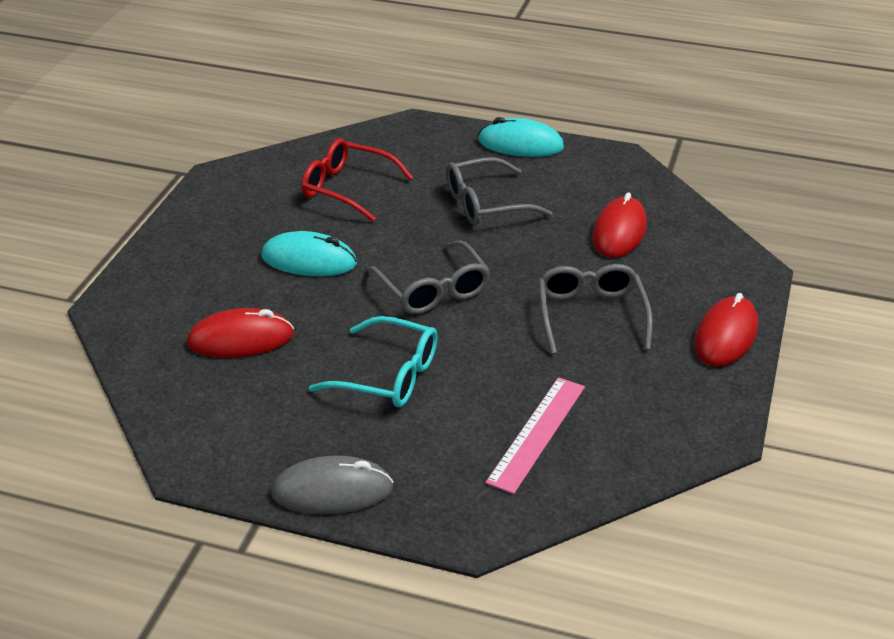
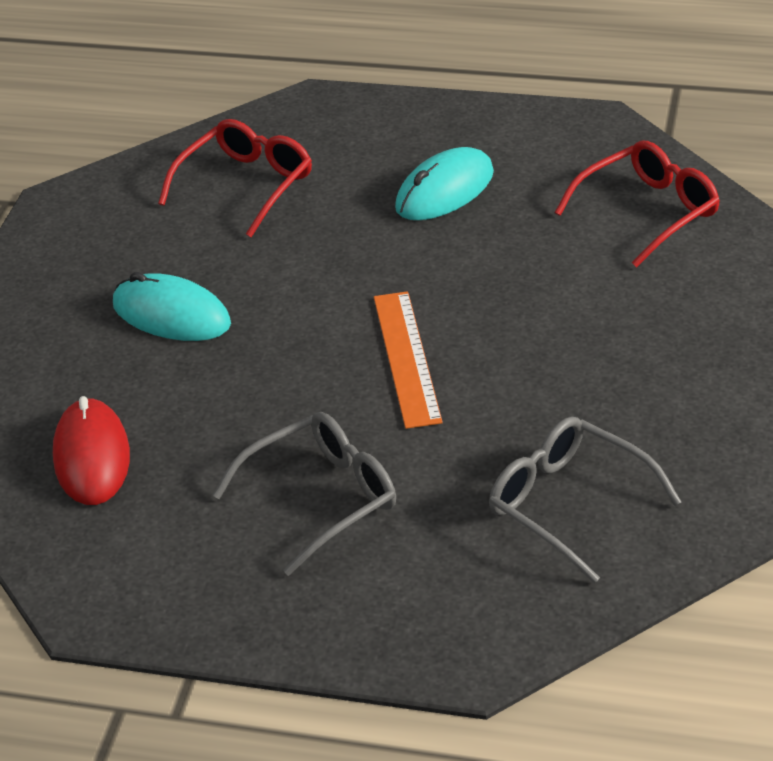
grey glasses: [367,240,490,314] [446,157,553,225] [538,264,653,354] = 3 -> [213,412,396,576] [489,416,681,583] = 2
grey mouse: [271,456,394,514] = 1 -> none = 0
orange ruler: none = 0 -> [374,291,443,429] = 1
pink ruler: [485,377,585,494] = 1 -> none = 0
red glasses: [301,138,413,222] = 1 -> [158,119,312,237] [555,140,720,267] = 2
red mouse: [187,308,294,358] [592,192,647,258] [694,293,758,367] = 3 -> [53,396,130,505] = 1
turquoise glasses: [309,316,438,407] = 1 -> none = 0

